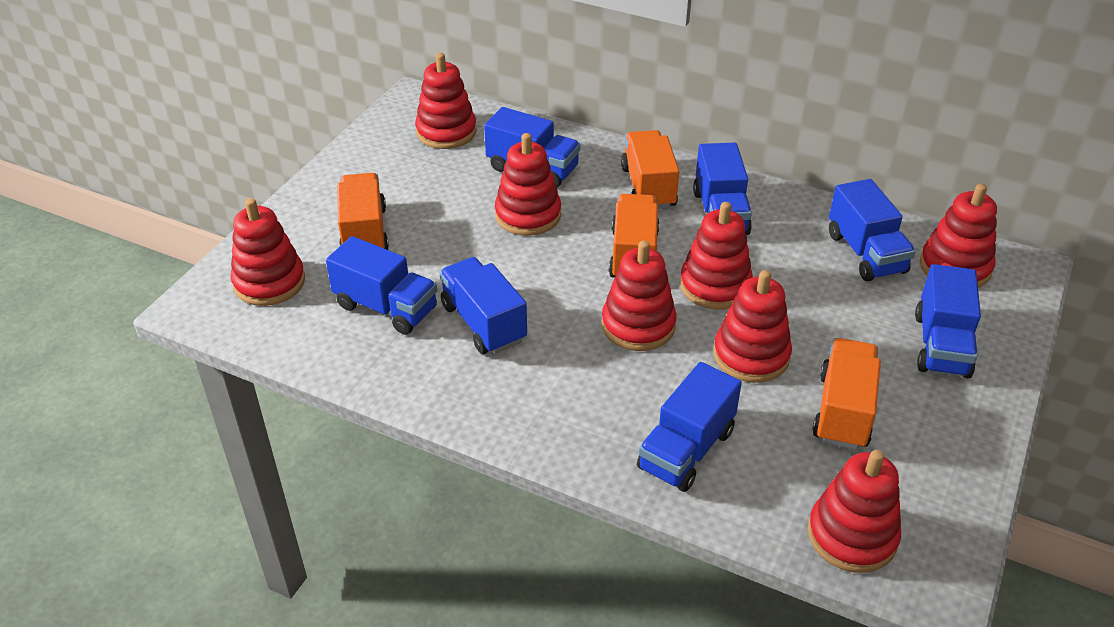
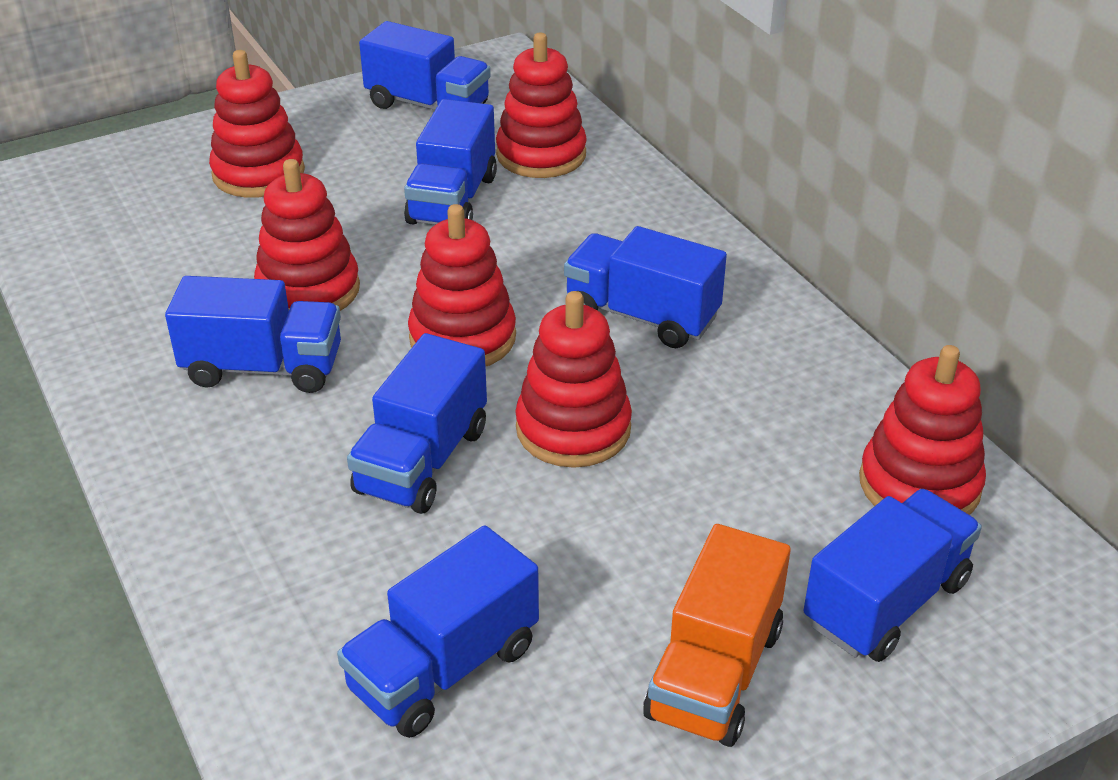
orange truck: [337,173,389,250] [609,194,660,278] [621,130,679,209] [812,338,881,450] = 4 -> [643,524,791,747] = 1
red stacking toy: [230,198,305,306] [415,53,477,149] [495,133,561,236] [602,240,677,351] [680,202,753,309] [714,270,792,383] [808,450,901,573] [920,184,997,288] = 8 -> [209,50,305,198] [254,159,360,311] [408,204,516,367] [496,33,587,178] [515,291,632,468] [859,345,986,515] = 6

